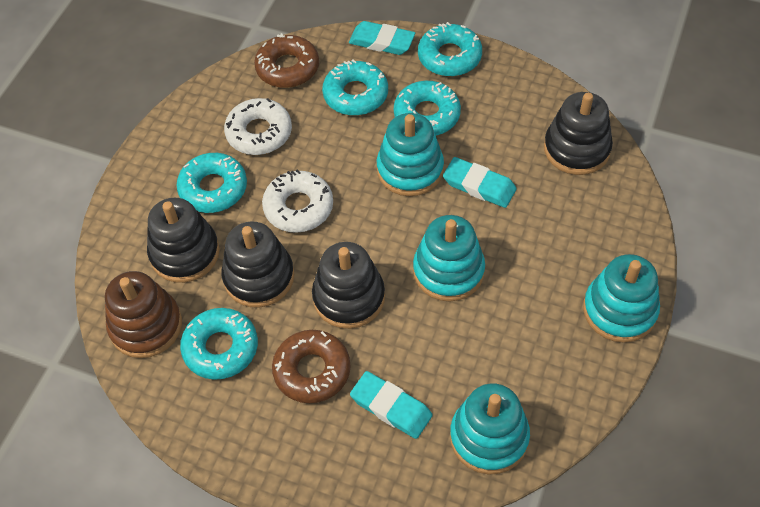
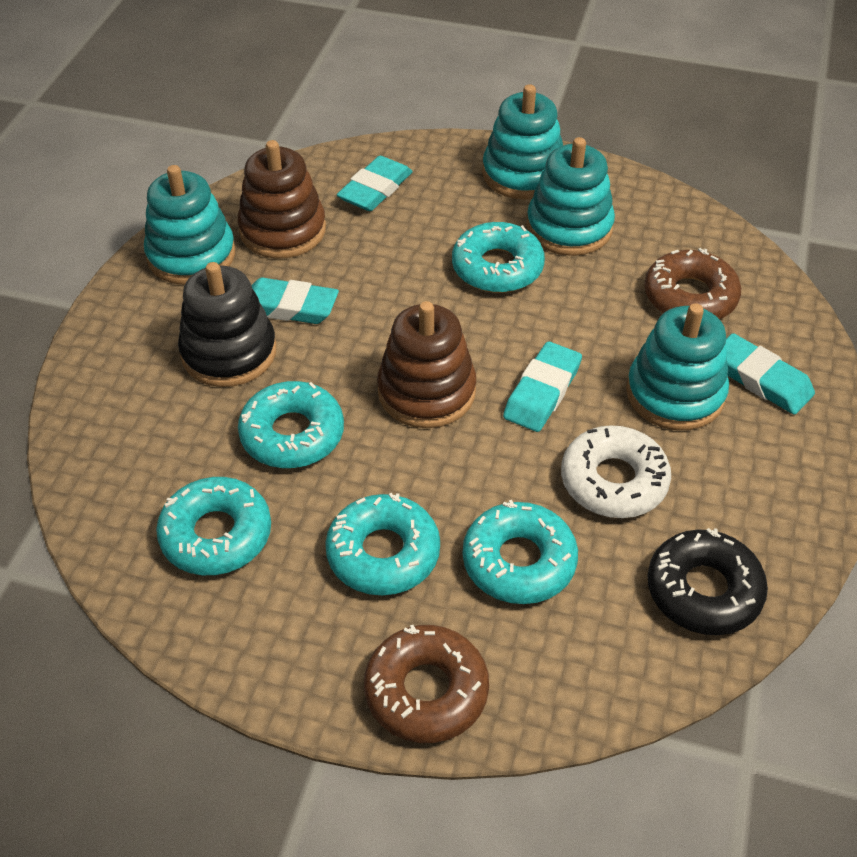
black donut: none = 0 -> [647,528,768,635] = 1
black stacking toy: [147,198,220,283] [221,221,294,308] [312,242,385,329] [544,92,613,175] = 4 -> [178,262,276,387] = 1
brown stacking toy: [105,271,182,358] = 1 -> [238,140,326,258] [377,301,476,428] = 2
turquoise eraser: [349,21,415,55] [350,371,433,439] [443,157,517,208] = 3 -> [251,278,339,324] [337,156,413,211] [503,342,582,432] [726,333,815,415] = 4
white donut: [224,98,292,155] [262,169,333,233] = 2 -> [561,425,671,518] = 1

